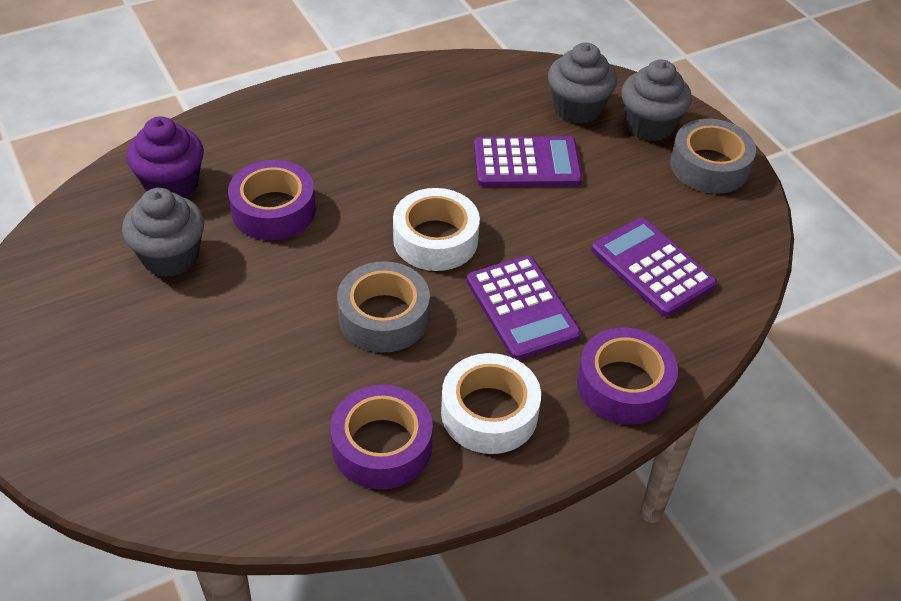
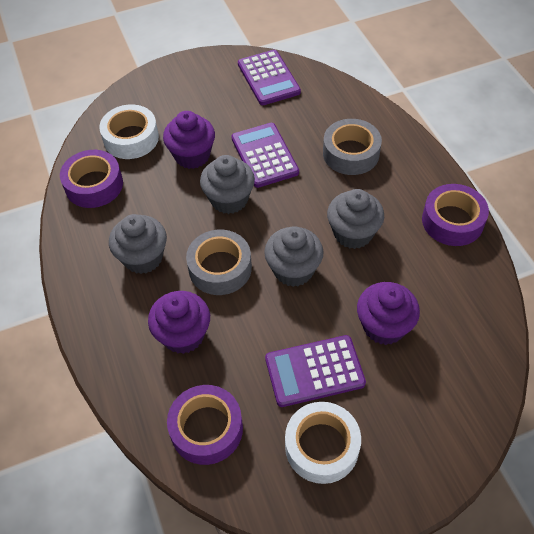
grey cupcake: [122,188,204,277] [548,43,617,124] [621,59,692,141] = 3 -> [109,214,167,274] [200,155,255,214] [264,226,323,287] [327,189,384,249] = 4
purple cupcake: [126,116,204,198] = 1 -> [148,291,210,354] [163,111,215,169] [357,282,420,345] = 3

